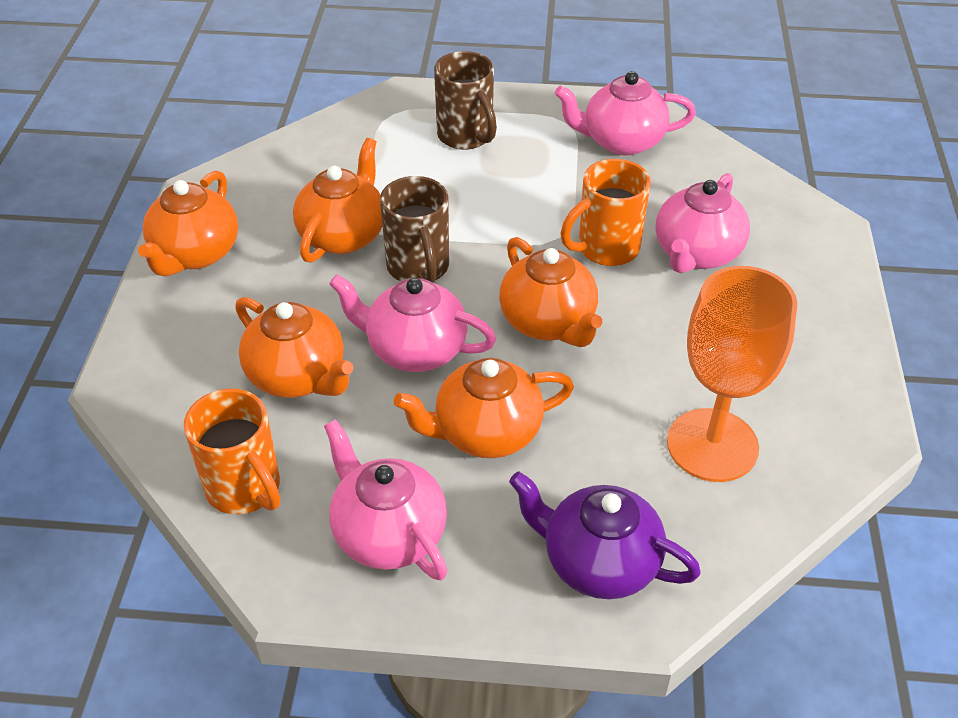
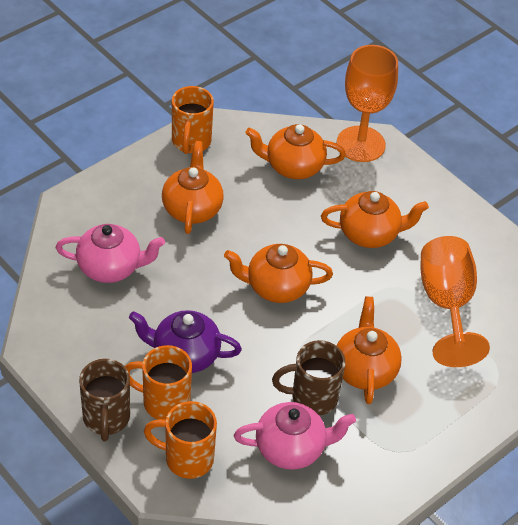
orange goblet: [667,266,797,482] = 1 -> [337,45,398,162] [421,236,490,367] = 2
orange mug: [184,388,280,515] [561,159,651,266] = 2 -> [125,345,192,420] [144,401,217,479] [172,86,214,154] = 3
pink teapot: [324,419,447,580] [329,274,496,372] [555,71,696,156] [656,173,750,273] = 4 -> [56,224,165,283] [234,402,356,470] = 2

